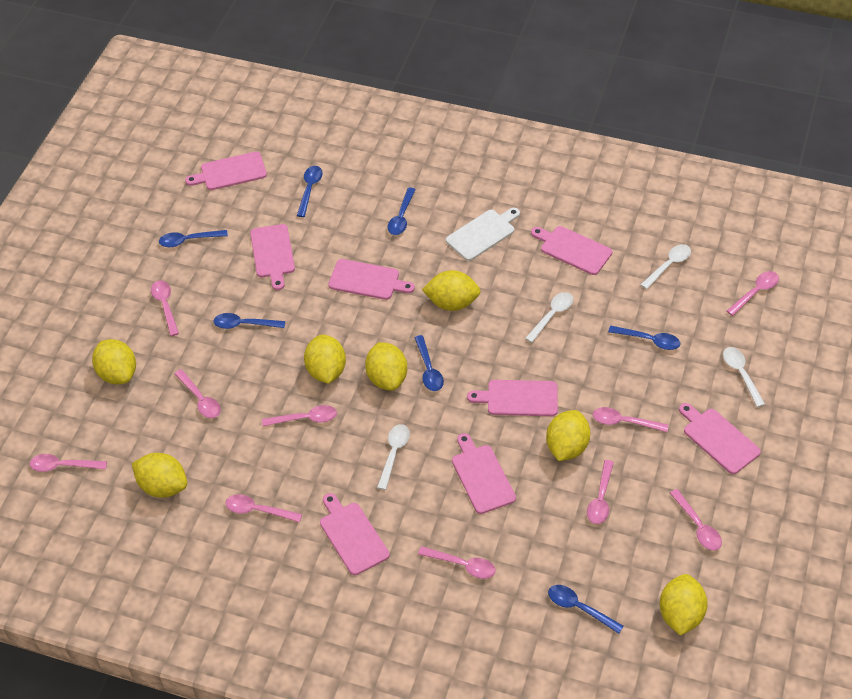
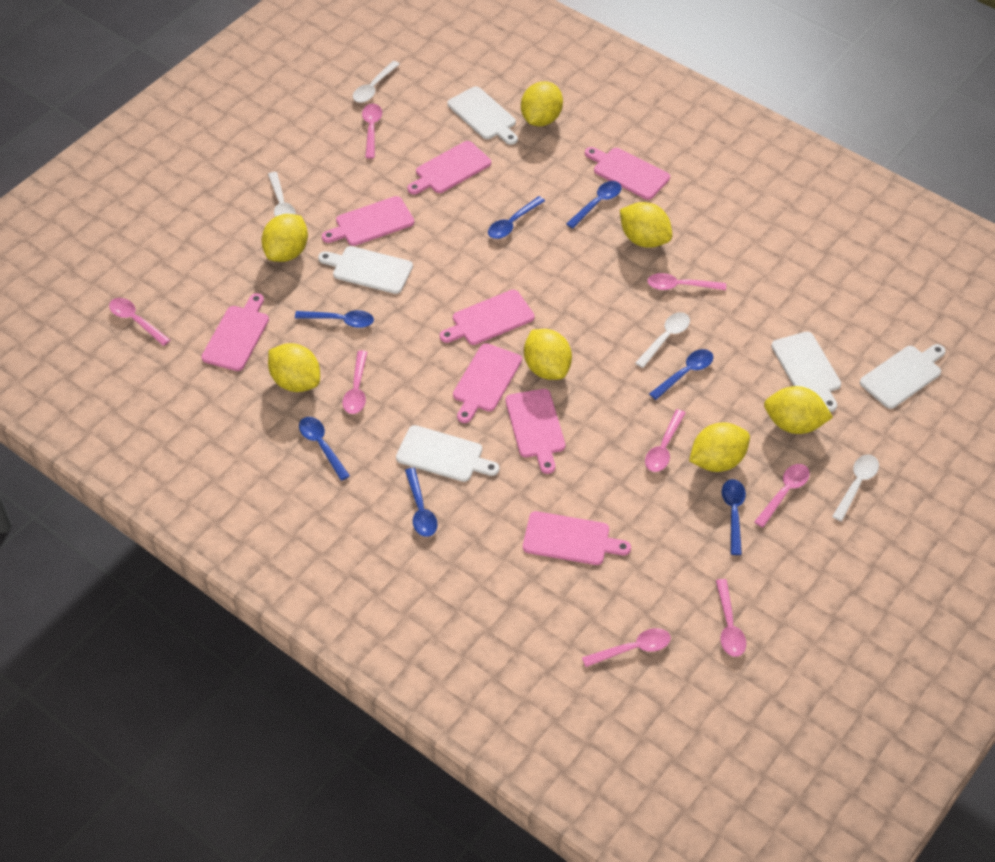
pink spoon: [30,454,107,472] [151,280,179,336] [174,369,221,418] [225,494,302,523] [262,405,337,426] [418,546,496,579] [587,460,614,524] [593,407,668,432] [670,489,722,551] [727,271,779,316] = 10 -> [109,298,170,346] [343,351,367,414] [362,103,382,159] [582,628,671,667] [645,409,685,472] [647,273,726,290] [716,579,746,657] [754,464,810,527] = 8
white cutting board: [446,208,520,261] = 1 -> [318,246,413,294] [396,425,499,482] [447,86,518,145] [771,332,841,412] [860,344,946,409] = 5

